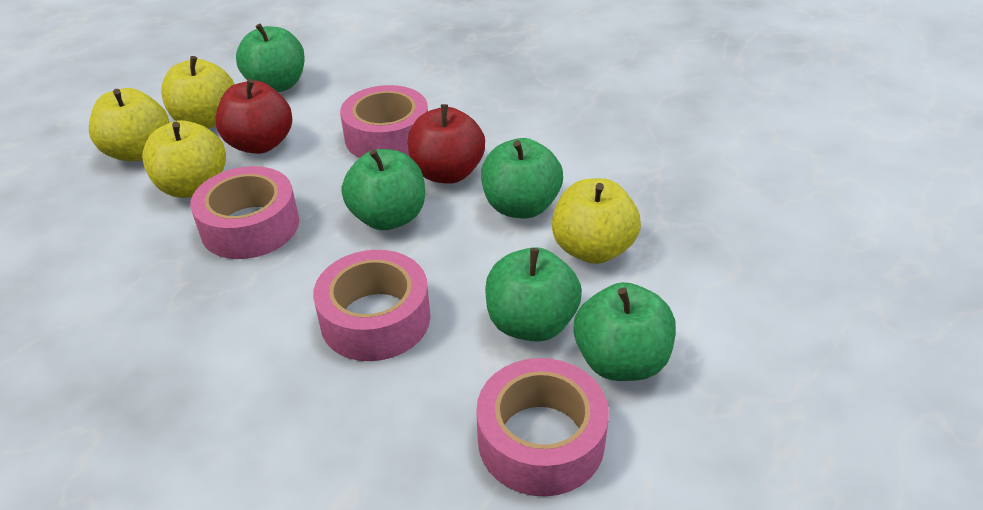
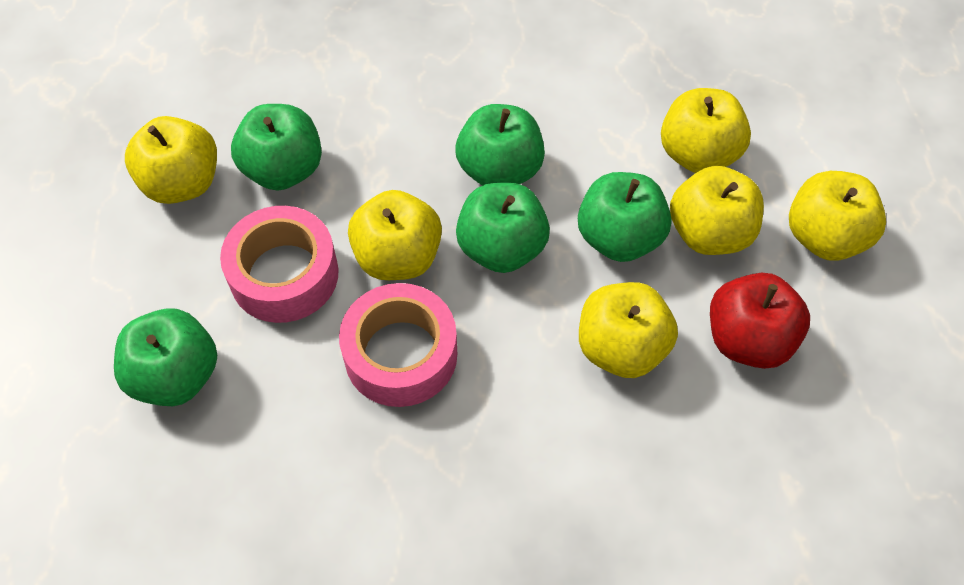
pink tape: [190,166,299,259] [313,250,430,361] [340,85,428,158] [476,358,609,496] = 4 -> [220,206,339,323] [339,283,457,407] = 2
red apple: [215,79,292,154] [408,104,485,184] = 2 -> [710,273,810,369] = 1
yellow apple: [89,88,169,161] [142,120,226,198] [161,56,234,128] [552,178,641,264] = 4 -> [125,116,217,204] [348,190,442,280] [579,282,678,378] [661,88,751,173] [670,166,764,255] [789,171,886,261] = 6

